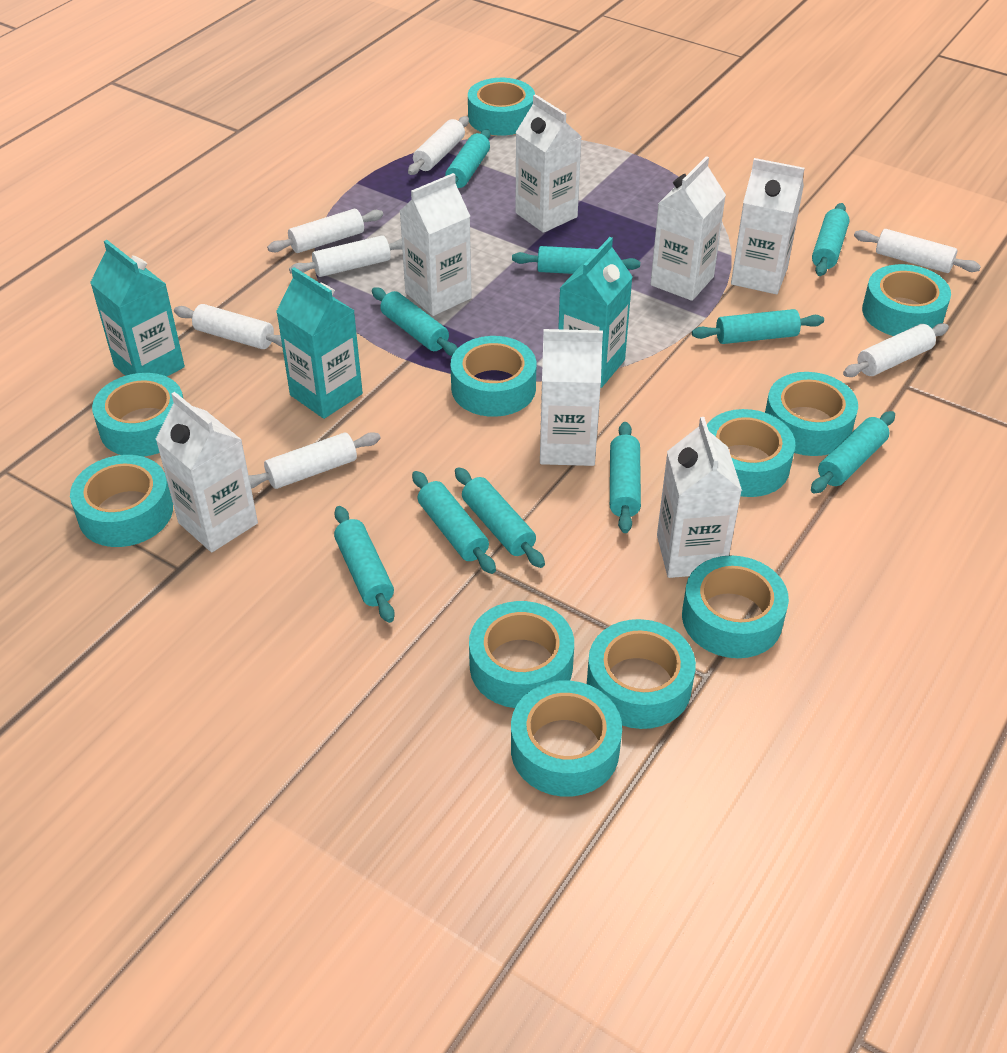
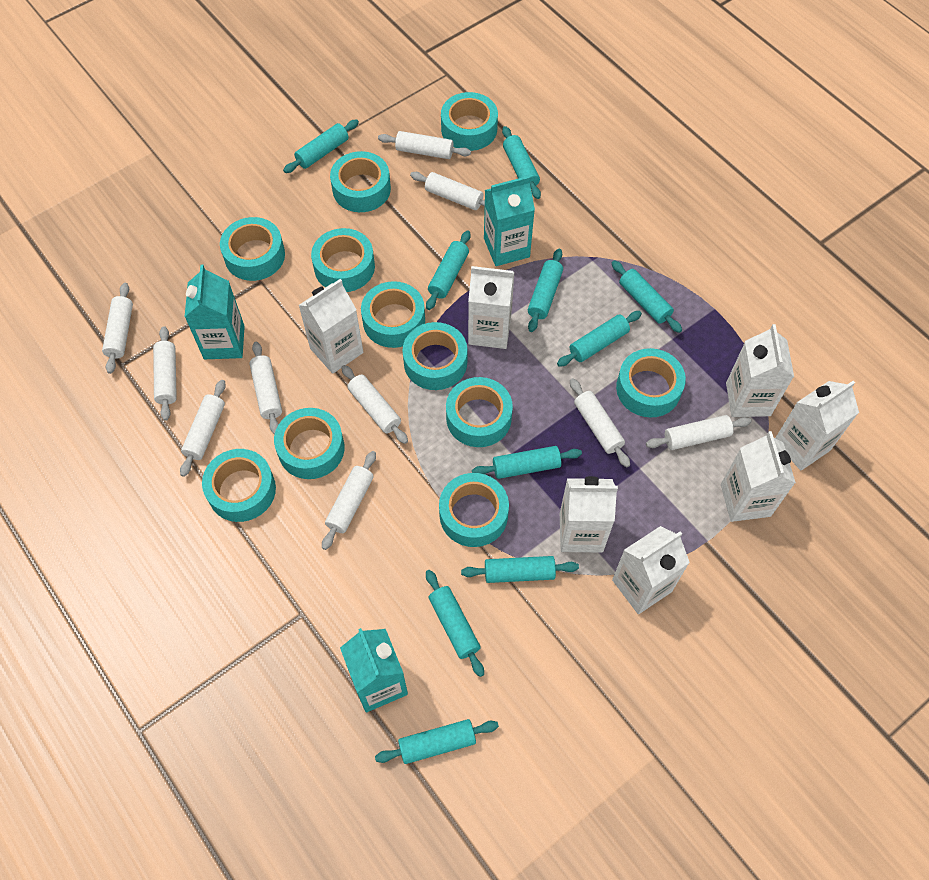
white rolling pin: [174,304,282,349] [249,432,381,489] [267,209,383,253] [289,235,402,277] [408,116,469,175] [843,323,949,377] [854,229,981,273] = 7 -> [102,283,133,374] [153,326,177,421] [180,380,226,477] [249,342,282,435] [322,451,376,550] [341,365,408,444] [378,131,471,159] [410,172,485,210] [570,378,630,467] [646,415,752,450] = 10

